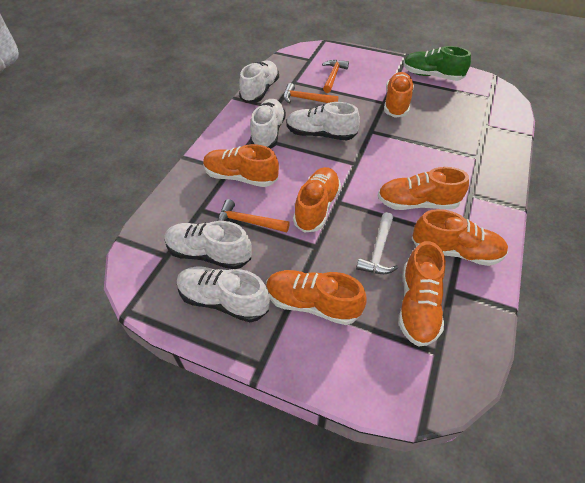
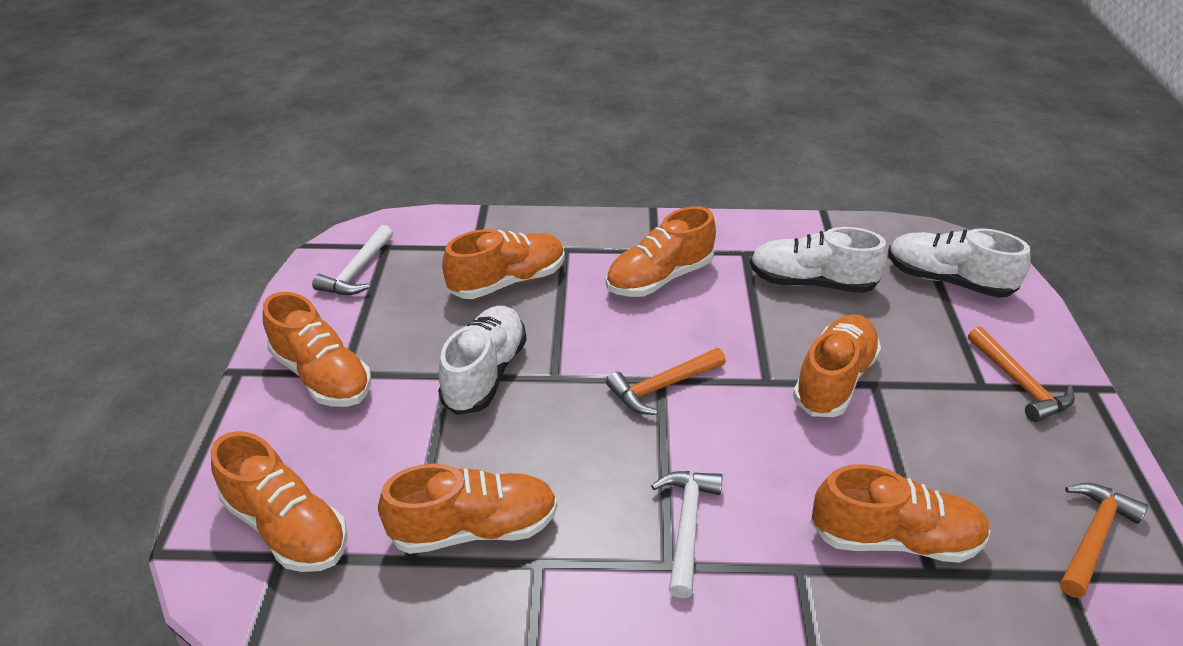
green shoe: [403,46,471,81] = 1 -> none = 0
white hammer: [356,212,398,274] = 1 -> [312,225,393,295] [651,471,723,598] = 2
white shoe: [164,221,252,269] [177,266,270,322] [239,61,279,103] [250,99,286,149] [287,102,360,140] = 5 -> [438,306,527,415] [750,227,888,293] [888,228,1031,298] = 3

